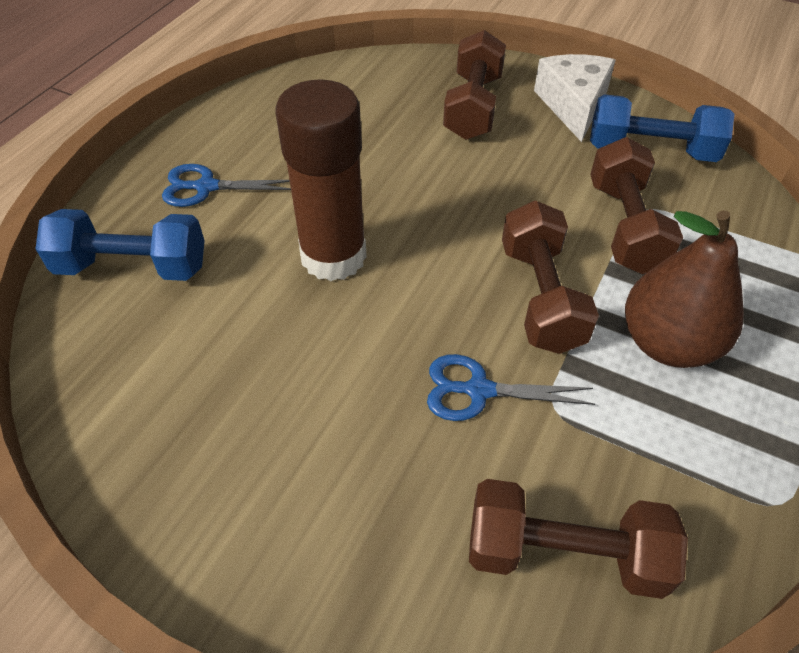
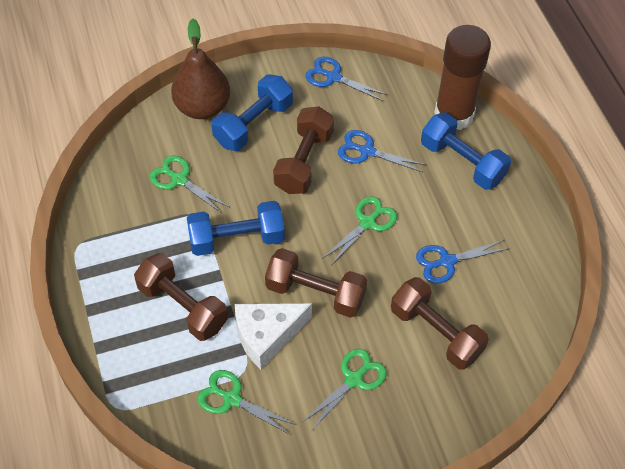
blue dumbbell: [36,209,205,281] [590,94,734,162] = 2 -> [187,201,285,256] [212,74,293,151] [421,112,511,190] = 3
blue scissors: [162,164,291,207] [427,354,595,421] = 2 -> [305,57,388,101] [338,130,426,172] [416,240,510,284] = 3
green scissors: none = 0 -> [150,155,229,214] [197,370,296,435] [303,349,387,431] [322,196,397,266] = 4

